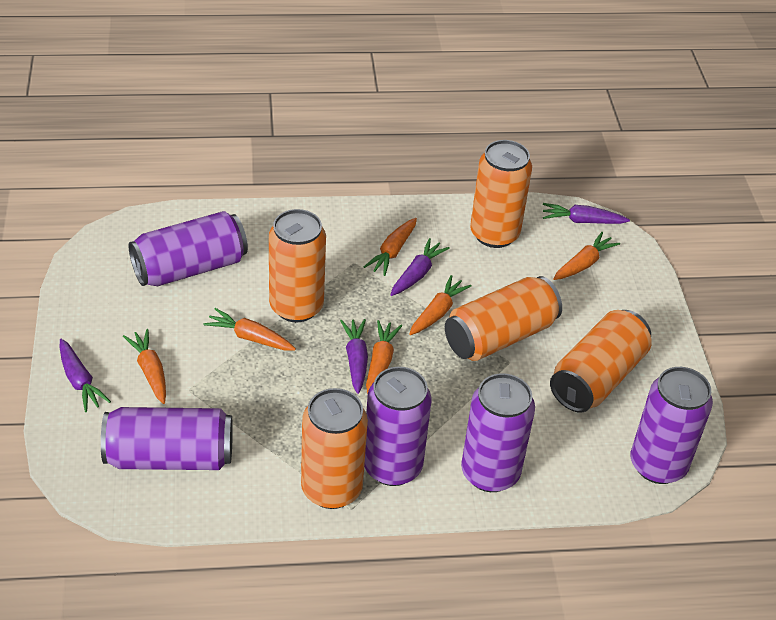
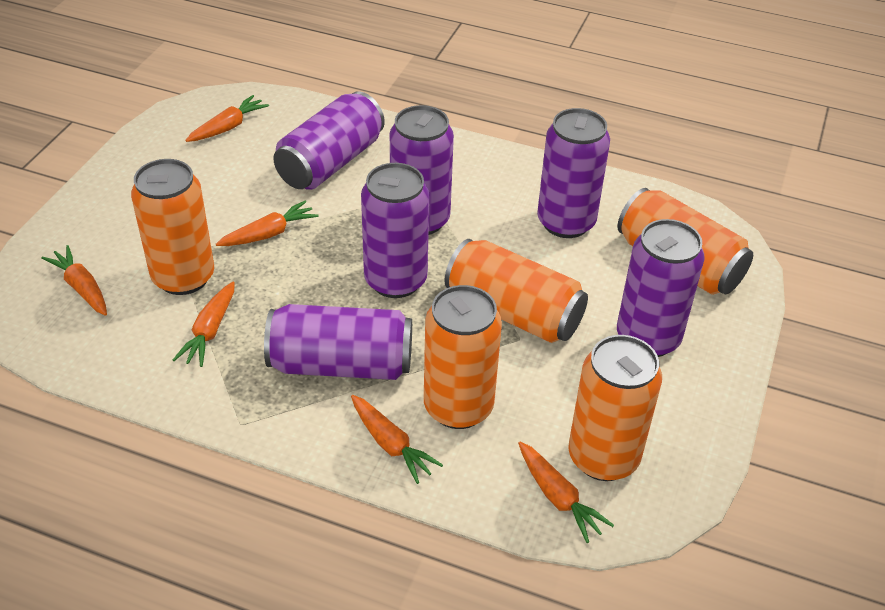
purple can: [101,407,233,470] [129,211,248,286] [364,367,431,486] [461,373,535,492] [630,367,713,484] = 5 -> [264,304,412,380] [273,91,385,190] [361,163,429,298] [390,105,454,235] [537,108,610,238] [617,219,705,357] = 6
purple carrot: [60,339,111,412] [340,319,368,394] [390,238,450,296] [543,203,630,224] = 4 -> none = 0

